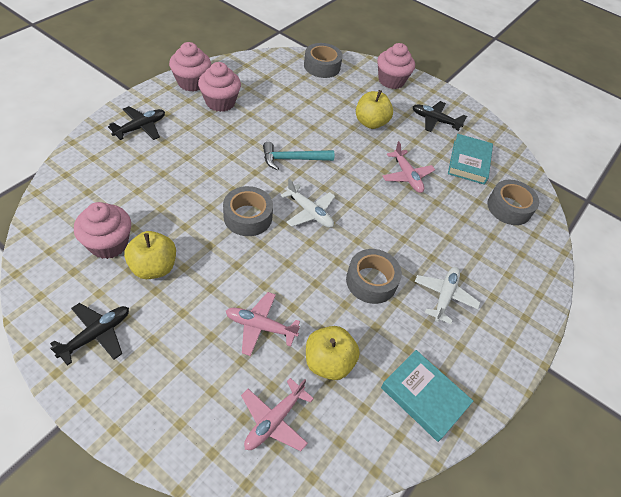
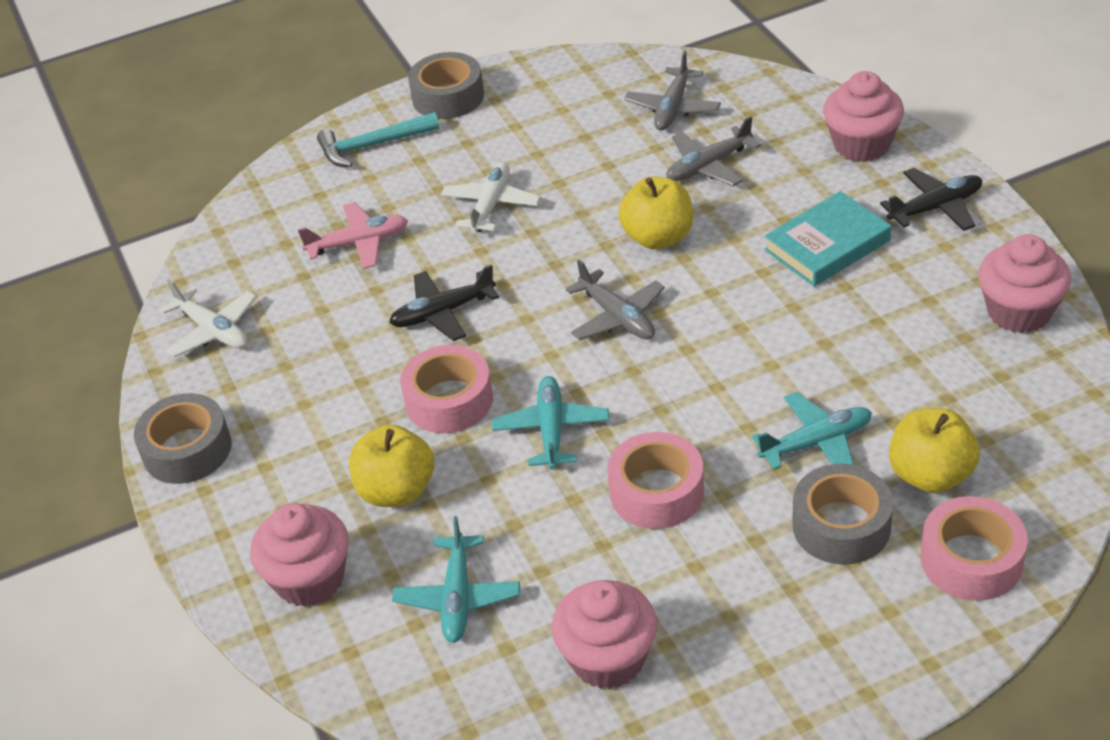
black plane: [50,303,129,366] [108,106,165,140] [413,101,467,132] = 3 -> [389,264,499,341] [880,168,982,231] = 2
grey plane: none = 0 -> [566,260,665,340] [624,51,721,130] [666,116,761,186] = 3
grey tape: [223,186,273,236] [304,43,343,78] [346,249,402,304] [487,180,539,225] = 4 -> [134,393,232,484] [408,52,484,119] [792,464,893,565] = 3
pink plane: [226,292,300,356] [241,378,314,451] [382,141,435,193] = 3 -> [298,202,408,269] = 1
pink tape: none = 0 -> [400,345,493,433] [607,432,704,529] [921,496,1028,601] = 3
turquoise book: [381,350,473,442] [448,134,493,185] = 2 -> [764,191,891,287] = 1
turquoise plane: none = 0 -> [392,516,520,643] [492,376,609,470] [752,392,872,470] = 3

